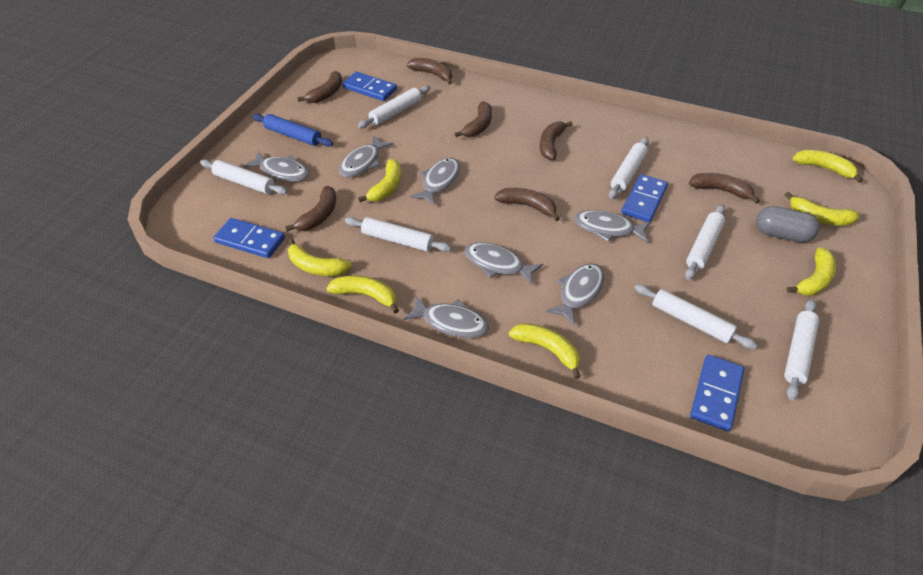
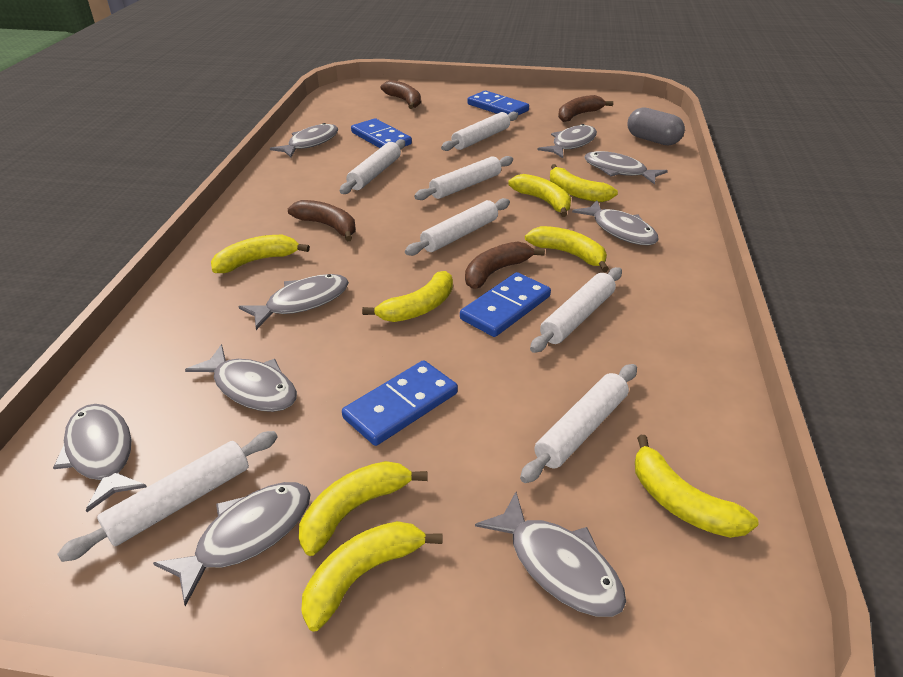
blue rolling pin: [252,114,333,147] = 1 -> none = 0
brown banana: [285,186,336,231] [297,71,342,103] [407,58,452,85] [454,101,492,137] [494,188,560,221] [540,121,573,160] [689,173,760,204] = 7 -> [288,200,355,241] [381,80,421,109] [465,242,545,289] [558,95,613,122] = 4
grey fish: [243,151,310,181] [339,135,393,177] [403,295,489,338] [410,158,460,206] [464,242,543,285] [546,263,605,326] [574,210,651,243] = 7 -> [53,404,147,512] [153,482,311,606] [185,344,297,412] [238,274,349,330] [270,123,338,157] [475,492,626,617] [538,124,597,158] [572,200,659,245] [584,151,668,184] = 9
yellow banana: [288,238,352,276] [326,275,399,313] [358,159,401,202] [509,323,581,379] [785,192,860,226] [787,247,836,296] [793,150,863,183] = 7 -> [211,235,310,273] [299,461,428,556] [301,521,443,632] [362,271,453,322] [508,174,571,217] [525,226,609,272] [550,164,618,202] [635,435,759,538] = 8

